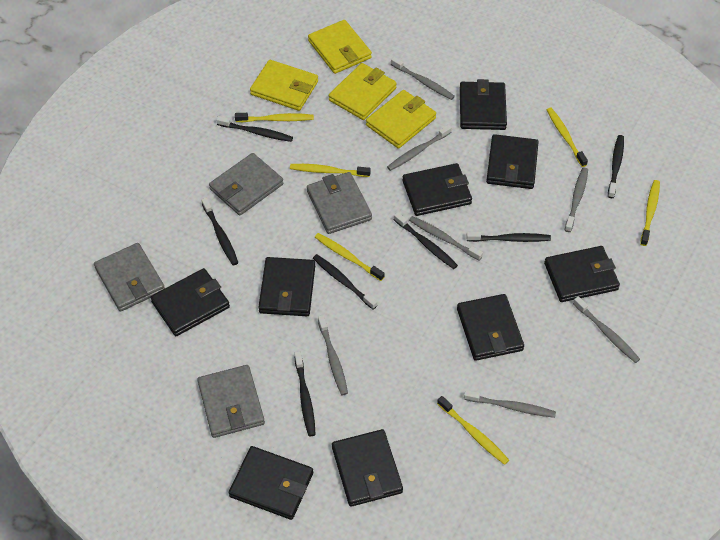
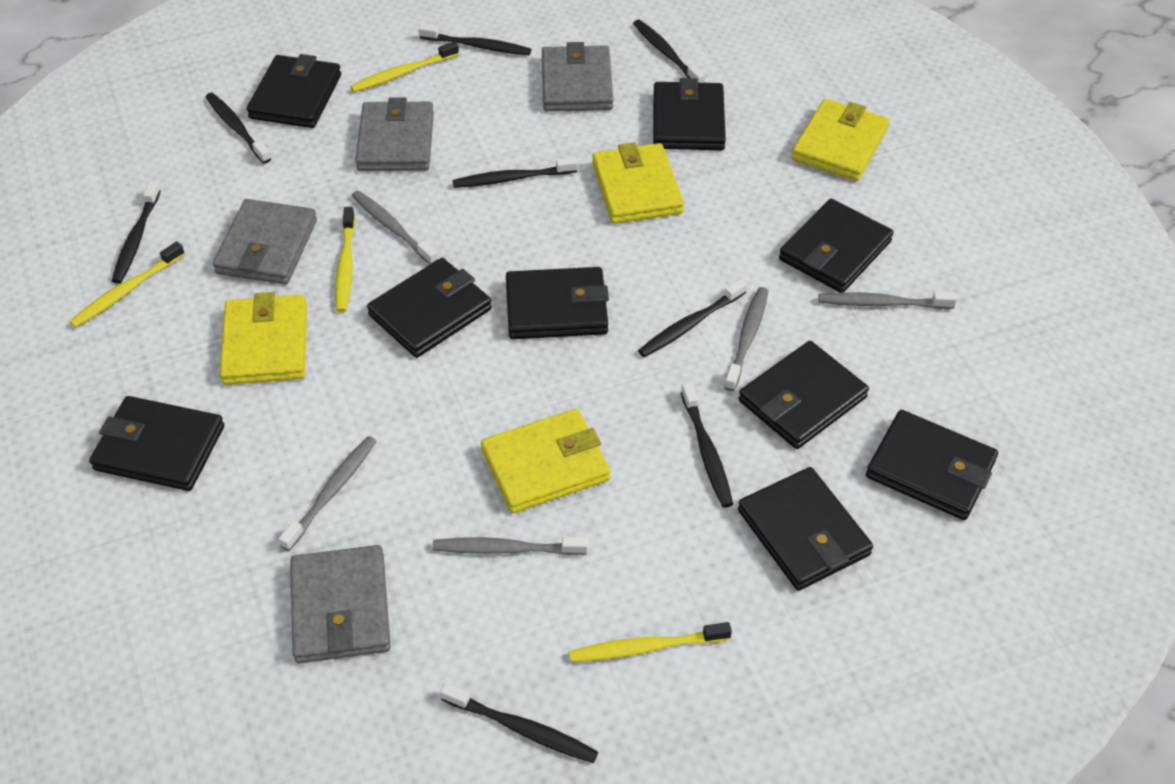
black toothbrush: [202,198,238,265] [216,116,293,142] [294,352,316,436] [313,254,377,309] [394,212,458,269] [466,232,551,242] [608,135,624,198] = 7 -> [112,181,161,284] [206,93,271,164] [419,24,531,55] [440,683,598,763] [452,157,577,188] [633,19,705,83] [638,279,747,357] [681,382,733,508] = 8
grey toothbrush: [318,315,348,395] [387,125,452,171] [391,57,455,100] [409,216,483,261] [464,390,556,418] [565,168,588,232] [573,296,640,363] = 7 -> [279,436,377,551] [352,190,438,264] [432,537,588,555] [724,287,768,391] [819,292,957,309] = 5
yellow toothbrush: [235,113,314,122] [290,164,371,177] [315,233,385,281] [437,396,509,465] [547,108,588,167] [640,180,660,246] = 6 -> [69,241,185,328] [335,207,355,312] [350,41,459,92] [569,622,732,662] = 4

